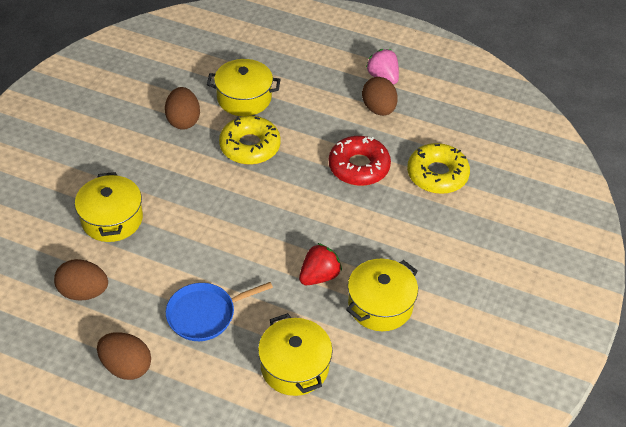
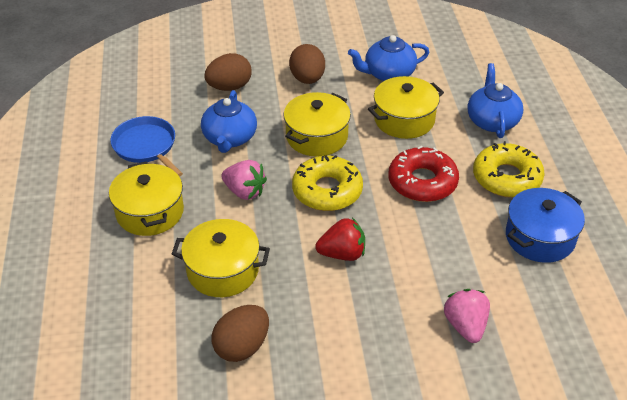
blue pot: none = 0 -> [506,188,585,263] = 1
blue teapot: none = 0 -> [201,90,257,153] [348,35,429,81] [468,63,523,138] = 3
brown egg: [54,259,108,301] [97,332,151,380] [165,87,200,130] [362,77,398,116] = 4 -> [204,53,252,91] [212,305,269,362] [289,44,325,84] = 3
pink strawberry: [366,49,399,85] = 1 -> [221,160,267,200] [444,289,490,343] = 2

